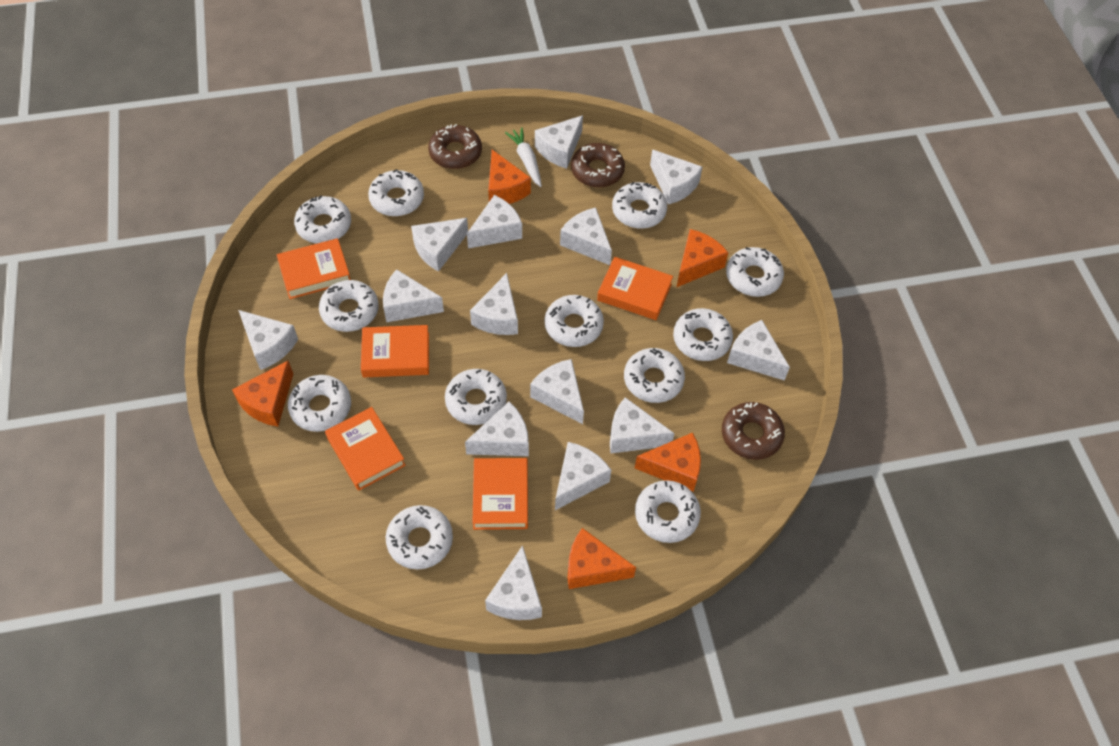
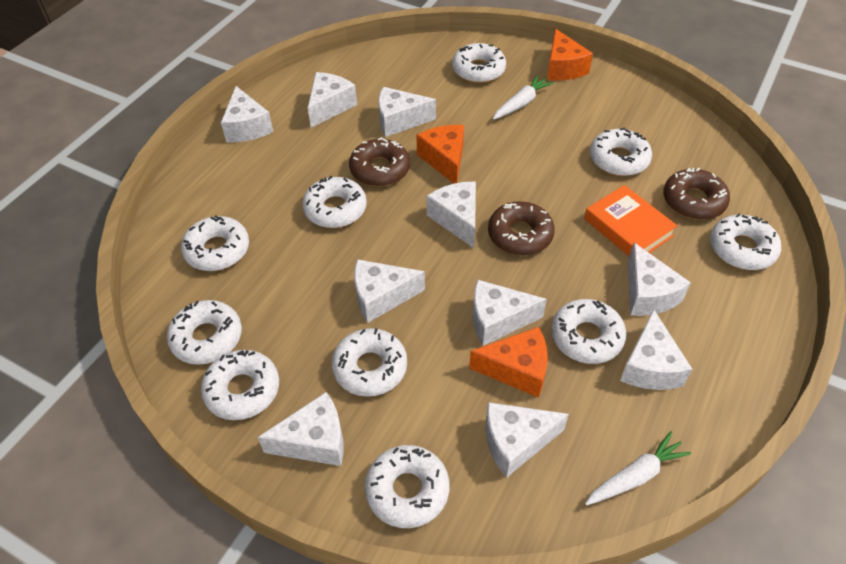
orange book: [277,238,351,299] [325,407,406,491] [361,325,429,377] [472,458,528,530] [597,257,673,320] = 5 -> [584,185,678,256] = 1
orange cheese: [232,360,293,427] [488,150,531,204] [567,528,636,589] [635,433,701,492] [676,229,728,288] = 5 -> [416,125,464,183] [469,327,548,398] [547,29,593,81] = 3
white carrot: [505,127,542,187] = 1 -> [493,75,554,120] [585,431,691,506] = 2
white cheese: [238,310,298,370] [383,269,444,323] [411,218,468,272] [465,402,529,456] [467,195,522,248] [470,273,518,335] [485,545,542,620] [530,359,584,424] [535,115,583,169] [555,442,611,510] [560,208,612,265] [610,397,675,453] [650,150,702,205] [727,320,790,381] = 14 -> [221,86,273,142] [258,392,344,466] [308,72,357,128] [354,259,425,323] [378,87,436,137] [426,182,476,248] [473,280,547,346] [485,402,569,478] [620,309,692,390] [628,243,691,316] = 10
white donut: [288,375,351,432] [294,195,351,243] [319,280,379,332] [368,169,424,216] [386,505,453,570] [445,369,507,425] [545,295,604,347] [612,182,667,229] [624,348,685,403] [635,480,701,543] [673,308,733,361] [726,247,784,297] = 12 -> [167,300,242,365] [181,215,249,271] [201,350,279,420] [302,176,367,228] [332,328,407,397] [365,445,449,528] [452,43,506,83] [551,299,626,364] [590,128,652,176] [710,213,781,270] = 10

